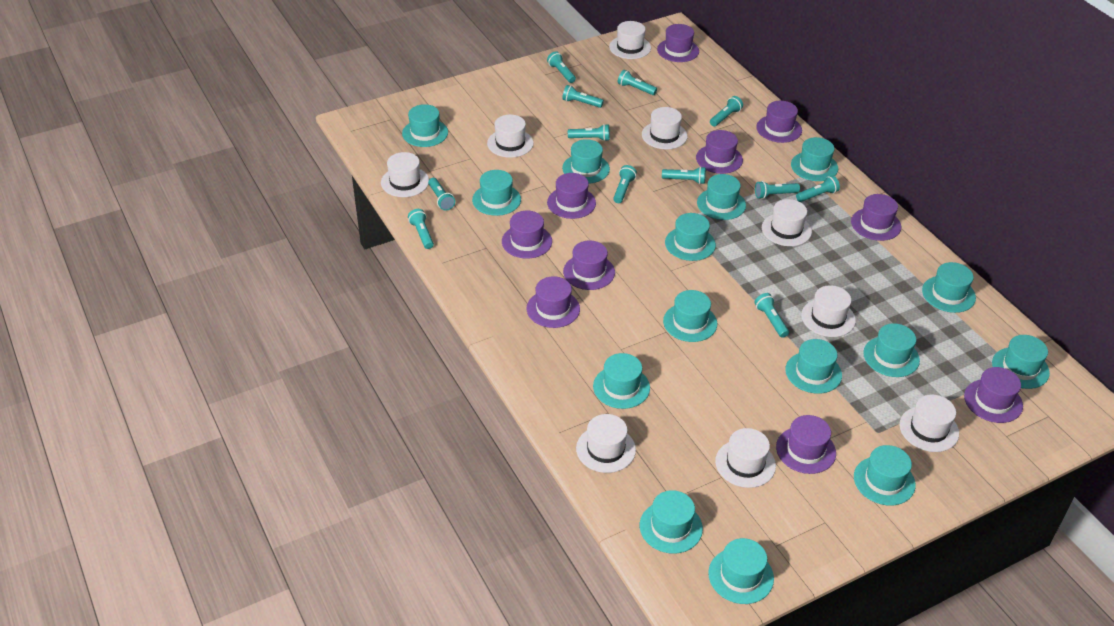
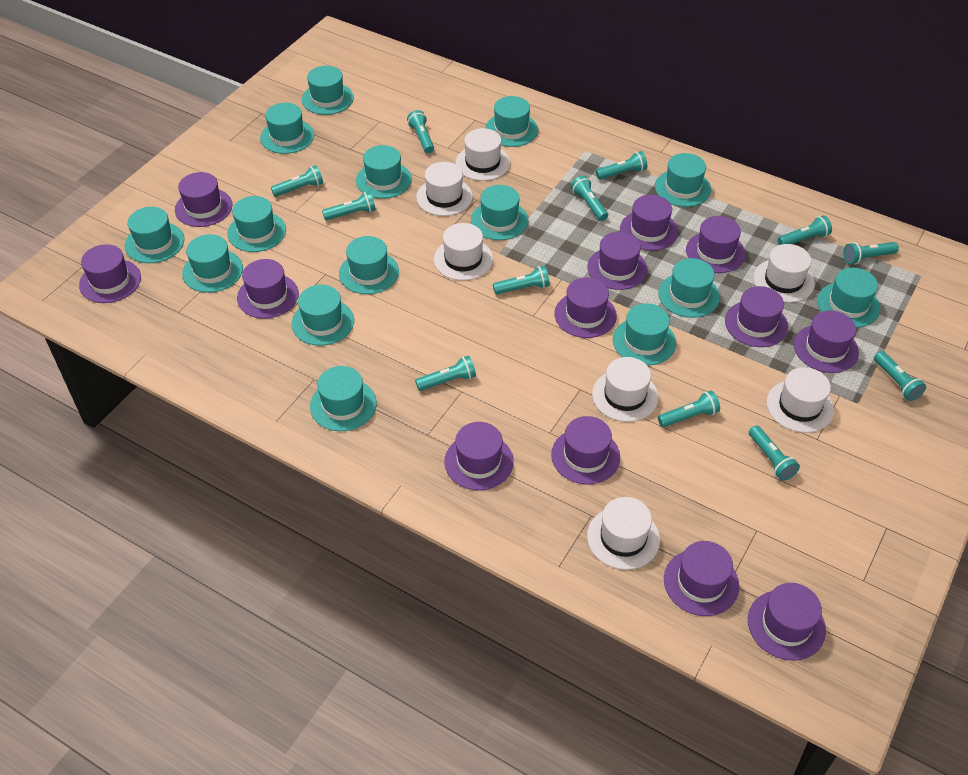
purple hat: [502,211,552,259] [526,276,580,328] [547,173,596,219] [563,241,615,290] [657,24,699,62] [696,130,743,174] [756,101,802,143] [776,415,836,474] [851,194,901,241] [964,367,1023,423] = 10 -> [79,244,141,303] [175,172,233,227] [237,259,299,319] [444,422,514,490] [551,416,620,485] [554,277,617,338] [587,232,648,290] [620,195,678,251] [664,541,739,616] [686,216,746,273] [725,286,788,347] [748,583,826,661] [794,310,859,373] = 13
white hat: [381,152,429,197] [487,114,534,158] [576,414,636,473] [609,21,651,59] [642,107,688,149] [715,428,776,488] [762,199,812,246] [801,285,856,337] [899,394,959,452] = 9 -> [416,162,473,216] [434,223,493,281] [455,128,510,181] [587,497,660,570] [592,357,658,422] [753,244,815,303] [766,367,834,433] = 7

